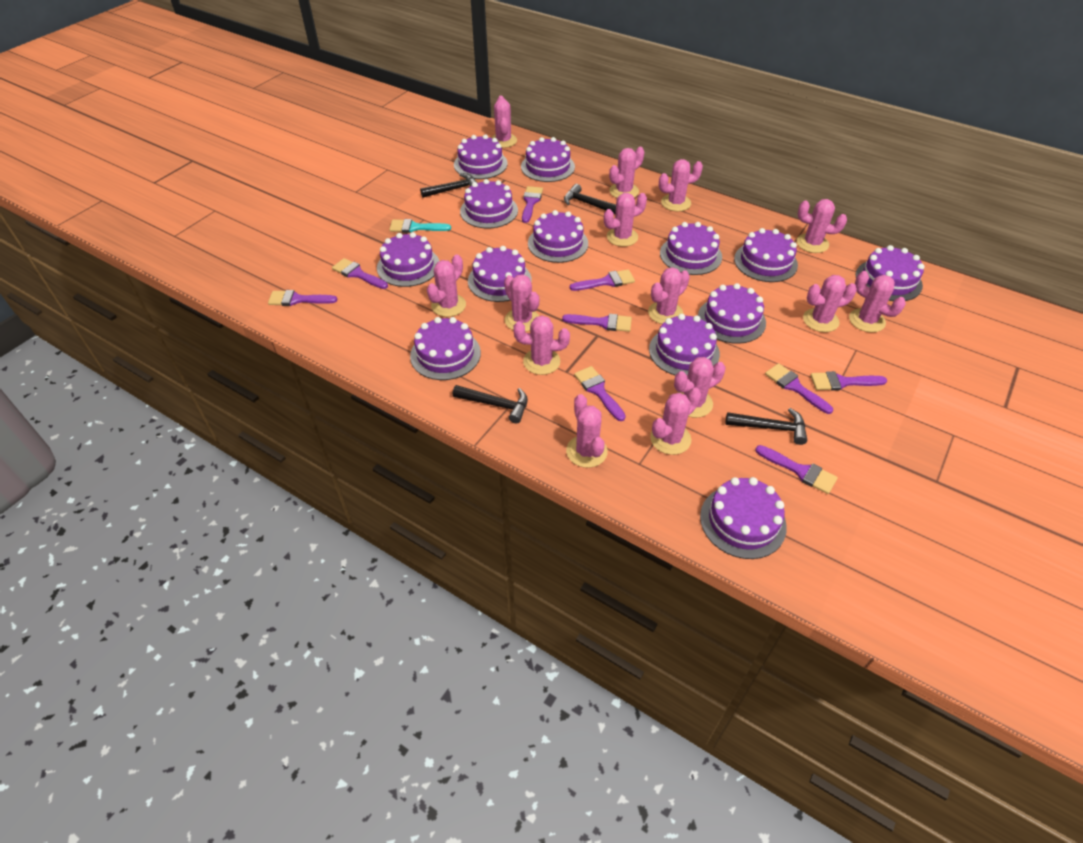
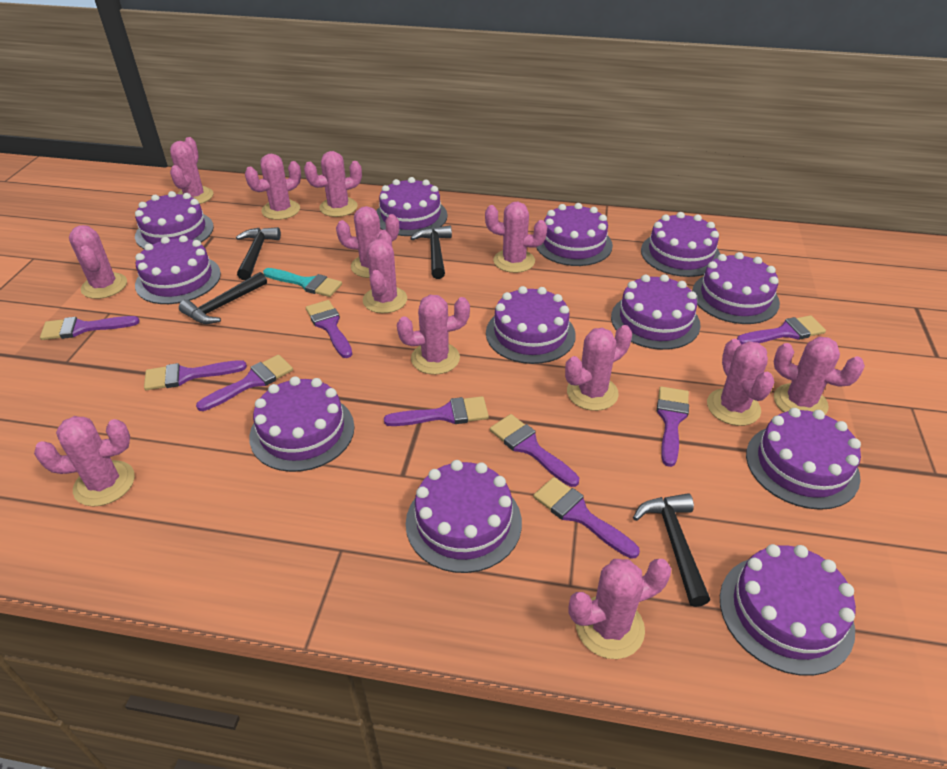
pink cactus: [427,254,466,317] [491,96,517,148] [504,274,539,332] [513,316,570,375] [566,394,608,468] [604,193,647,247] [609,147,644,198] [648,267,690,324] [650,387,701,455] [659,159,703,211] [674,357,725,418] [797,199,847,253] [803,275,857,332] [849,271,906,333] = 14 -> [34,416,135,507] [69,225,127,299] [170,137,213,204] [245,153,301,220] [304,151,362,217] [336,206,399,278] [363,231,407,313] [397,295,470,375] [485,202,547,273] [565,325,632,411] [568,559,671,659] [707,339,774,426] [774,337,865,415] = 13
purple cake: [377,232,439,287] [410,317,481,380] [454,135,508,179] [460,179,518,228] [468,246,532,302] [521,137,575,182] [528,210,588,263] [649,314,720,376] [660,222,722,275] [698,283,766,344] [700,477,787,559] [734,228,798,282] [856,245,925,301] = 13 -> [135,191,214,249] [135,235,221,304] [249,376,355,472] [376,177,447,236] [406,460,522,573] [486,286,576,364] [536,203,613,266] [611,274,701,350] [641,212,720,277] [692,252,780,324] [720,544,856,676] [746,408,861,510] = 12

